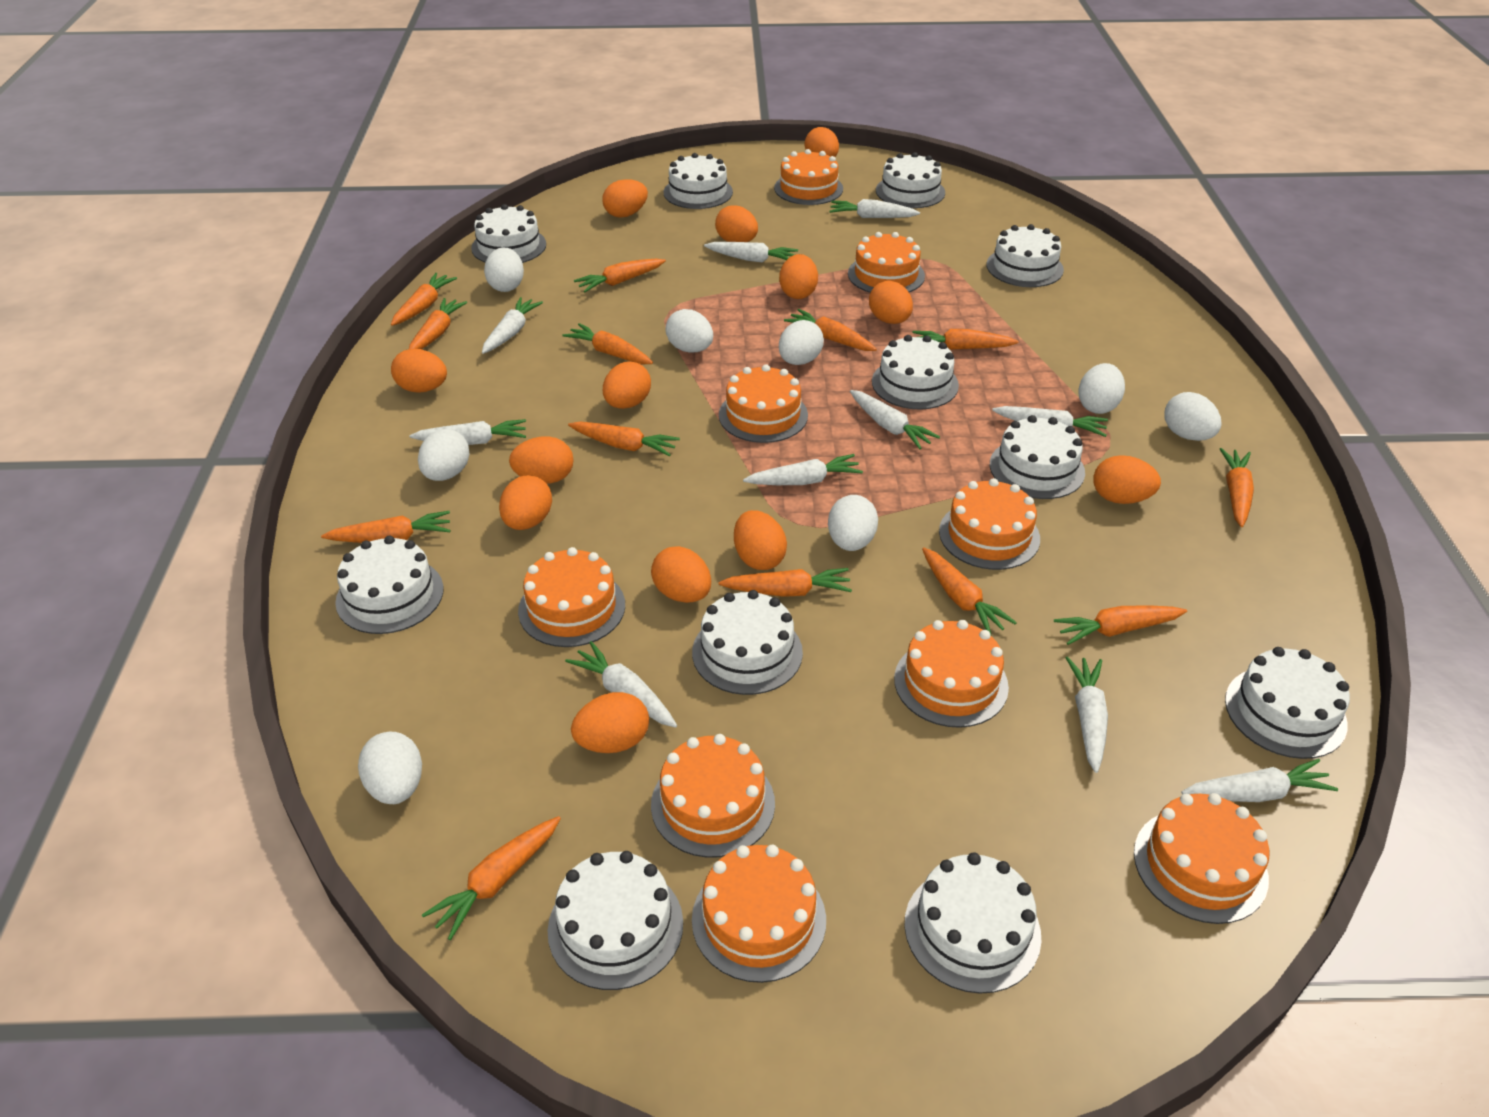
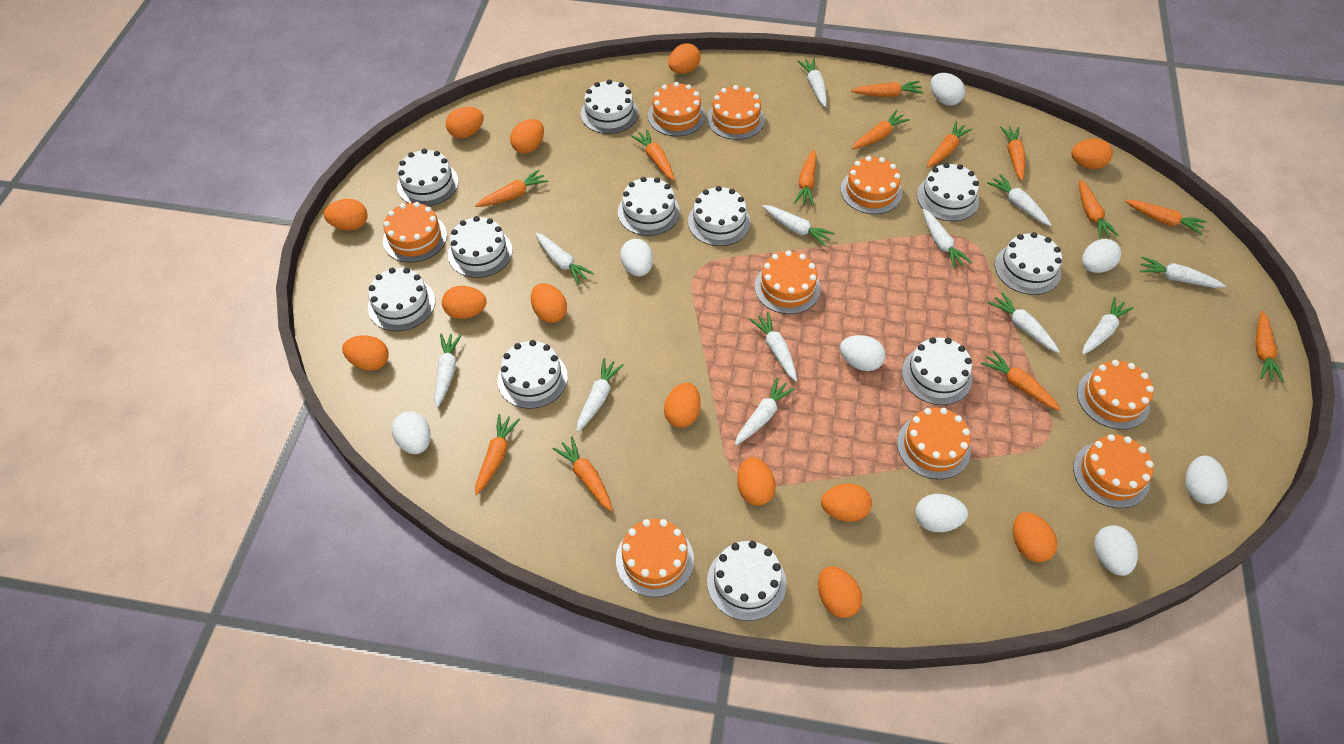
white carrot: [410,419,526,445] [482,297,543,354] [565,641,677,728] [704,242,798,263] [743,454,863,485] [829,199,920,218] [850,390,940,449] [992,406,1108,437] [1066,656,1108,773] [1181,759,1338,802] = 10 -> [434,334,462,408] [535,233,594,285] [577,358,624,432] [735,378,796,445] [749,312,797,381] [762,205,835,246] [798,58,827,107] [923,209,972,269] [987,174,1051,226] [988,292,1060,353] [1082,297,1134,355] [1140,257,1226,288] = 12

